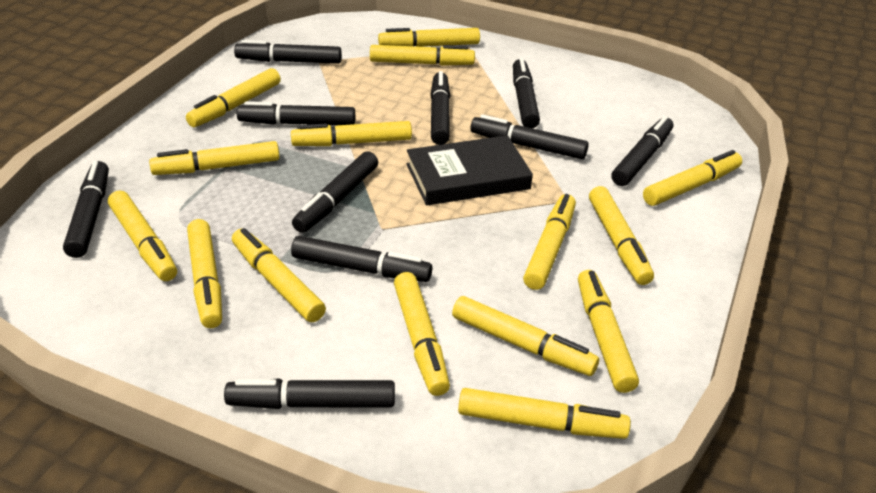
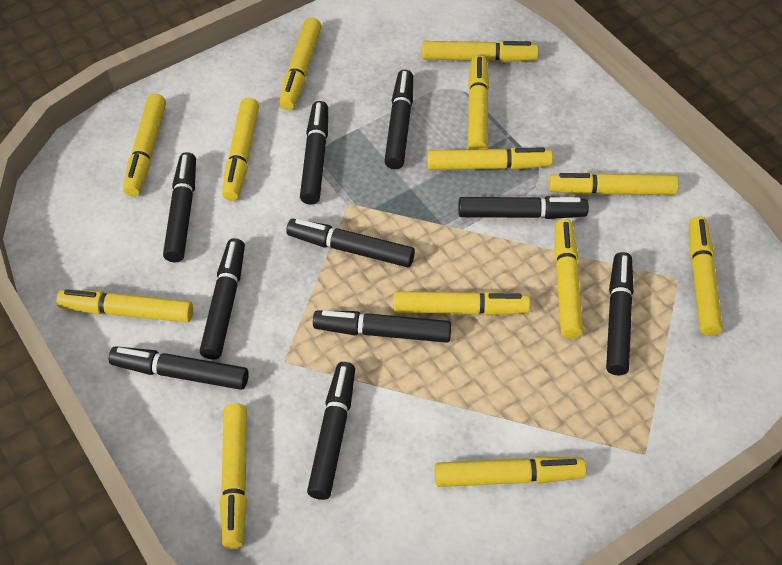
black book: [407,135,533,205] = 1 -> none = 0
yellow marker: [108,190,177,281] [149,141,279,175] [186,68,281,127] [187,219,222,328] [232,228,326,322] [291,121,412,146] [370,45,475,66] [378,28,480,47] [394,272,450,396] [452,296,599,376] [458,388,631,439] [523,194,576,290] [578,270,639,393] [589,186,654,285] [643,150,742,206] = 15 -> [56,289,193,322] [123,94,166,196] [220,403,247,549] [222,98,259,201] [279,18,322,110] [393,291,530,315] [422,41,539,62] [427,147,553,170] [435,456,586,487] [468,55,489,149] [549,172,679,195] [554,219,583,339] [689,216,723,336] = 13

